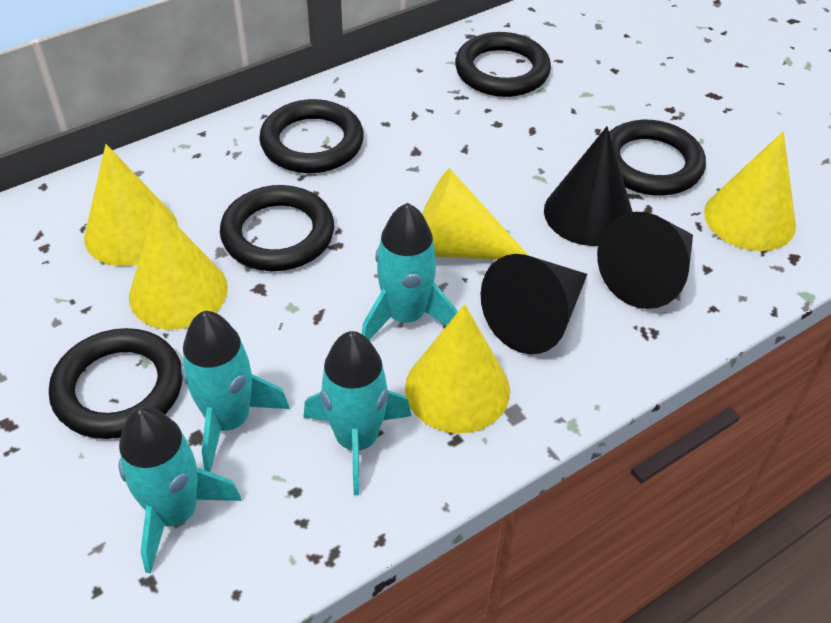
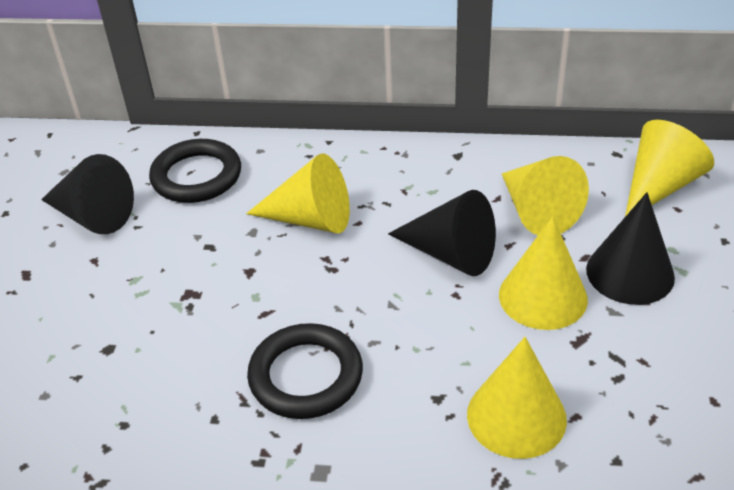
black ring: [49,328,183,439] [220,185,334,271] [259,99,364,173] [455,32,551,97] [609,120,706,196] = 5 -> [149,139,241,203] [247,323,363,419] = 2
turquoise rocket: [119,407,242,574] [181,311,290,472] [303,331,411,495] [362,203,458,340] = 4 -> none = 0

